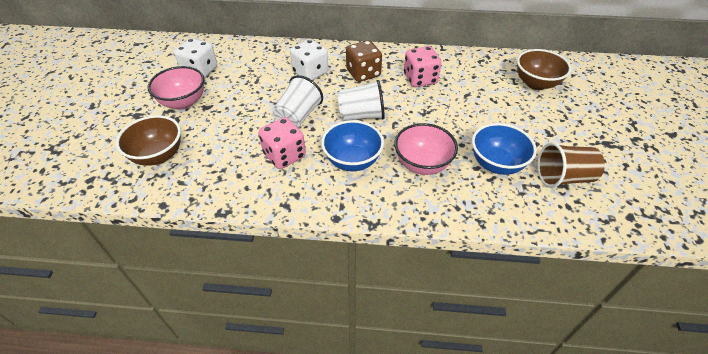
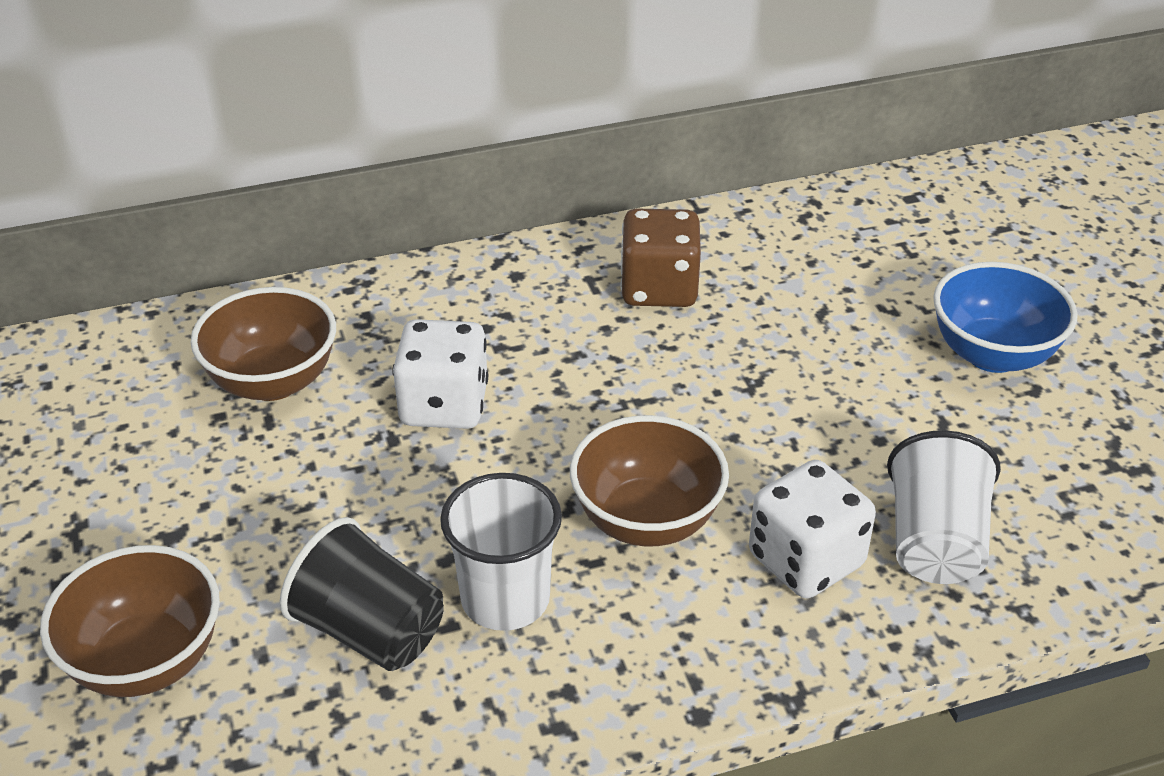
black cup: none = 0 -> [280,517,444,671] = 1
blue bowl: [321,120,384,171] [472,123,537,175] = 2 -> [933,262,1078,373] = 1
brown bowl: [116,115,181,166] [517,49,571,90] = 2 -> [40,545,220,697] [191,287,336,401] [570,415,729,546] = 3
brown cup: [537,142,605,188] = 1 -> none = 0
pink bowl: [147,66,204,109] [394,123,458,175] = 2 -> none = 0
pink dice: [259,117,306,169] [404,46,441,87] = 2 -> none = 0

